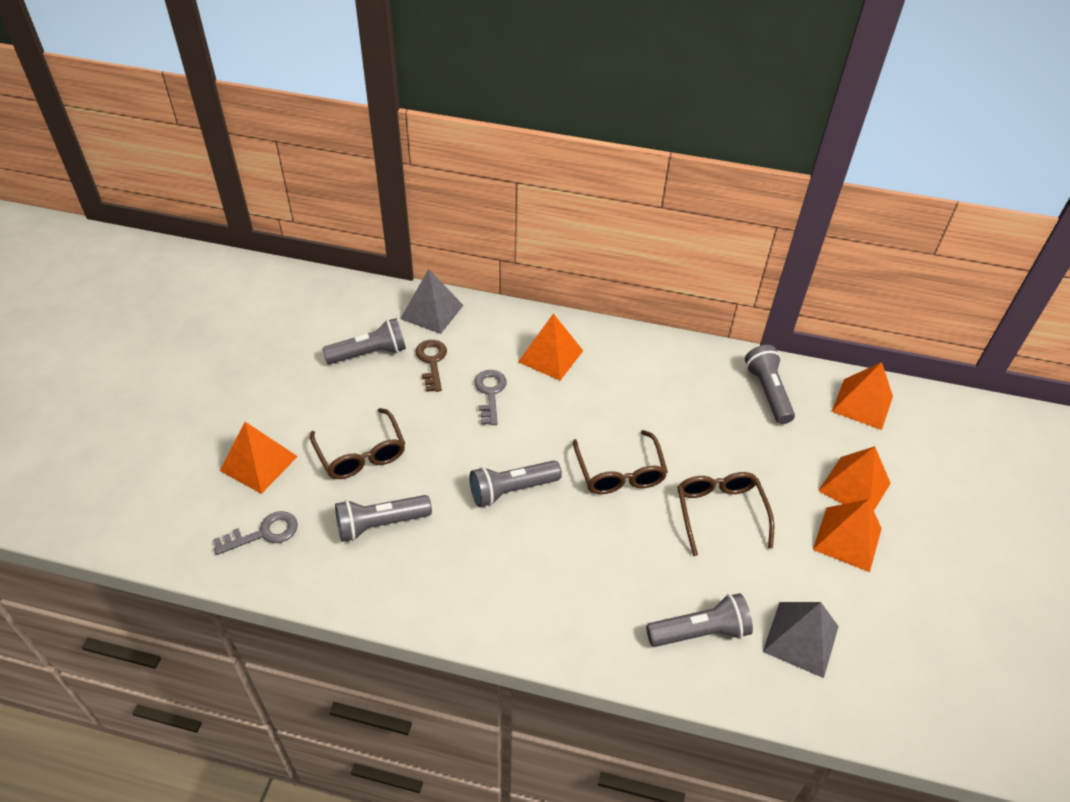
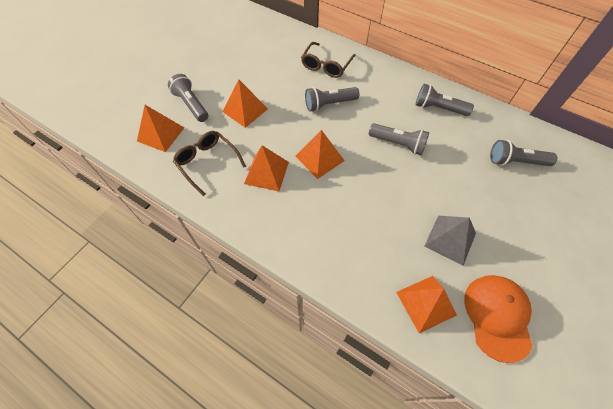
brown glasses: [310,408,405,479] [573,430,668,494] [677,472,774,556] = 3 -> [173,131,246,196] [301,42,356,78] = 2
brown key: [415,340,447,392] = 1 -> none = 0
grey key: [213,511,298,555] [474,370,507,425] = 2 -> none = 0
grey pyramid: [400,269,463,334] [763,602,839,678] = 2 -> [424,216,476,266] = 1
orange cap: none = 0 -> [464,275,533,363] = 1

